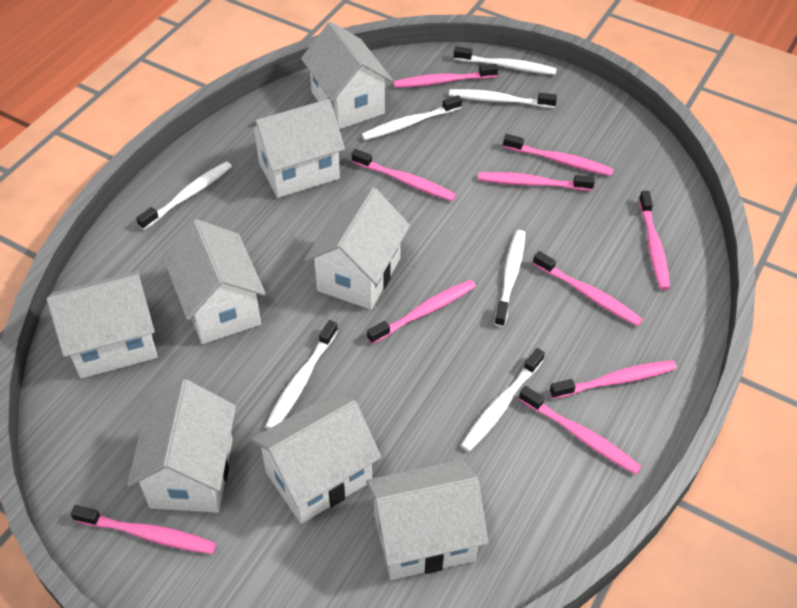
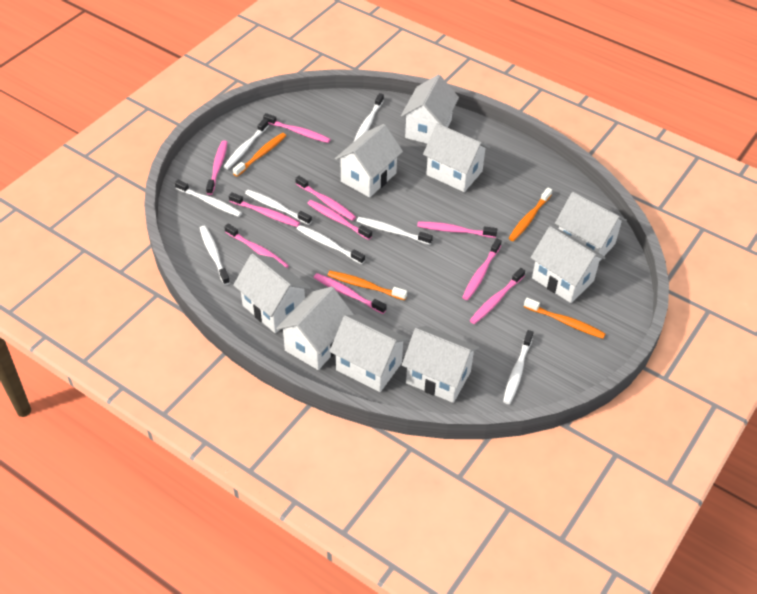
orange toothbrush: none = 0 -> [233,133,286,177] [328,271,407,300] [509,188,552,241] [524,298,606,339] = 4
white house: [46,271,158,379] [127,379,236,513] [163,219,266,344] [248,99,345,198] [251,393,382,524] [301,22,393,129] [305,188,410,310] [366,460,488,580] = 8 -> [233,254,311,333] [276,287,354,370] [329,314,409,392] [335,124,403,198] [401,75,459,144] [402,326,479,403] [423,123,490,192] [531,226,606,303] [555,192,627,262] = 9
white toothbrush: [136,161,232,230] [265,320,338,429] [361,95,462,140] [449,89,557,108] [454,46,557,75] [461,348,545,452] [494,230,525,327] = 7 -> [175,180,242,217] [200,226,230,285] [223,119,269,169] [245,190,312,225] [297,225,365,264] [354,93,384,141] [357,217,433,245] [503,330,534,404] = 8

